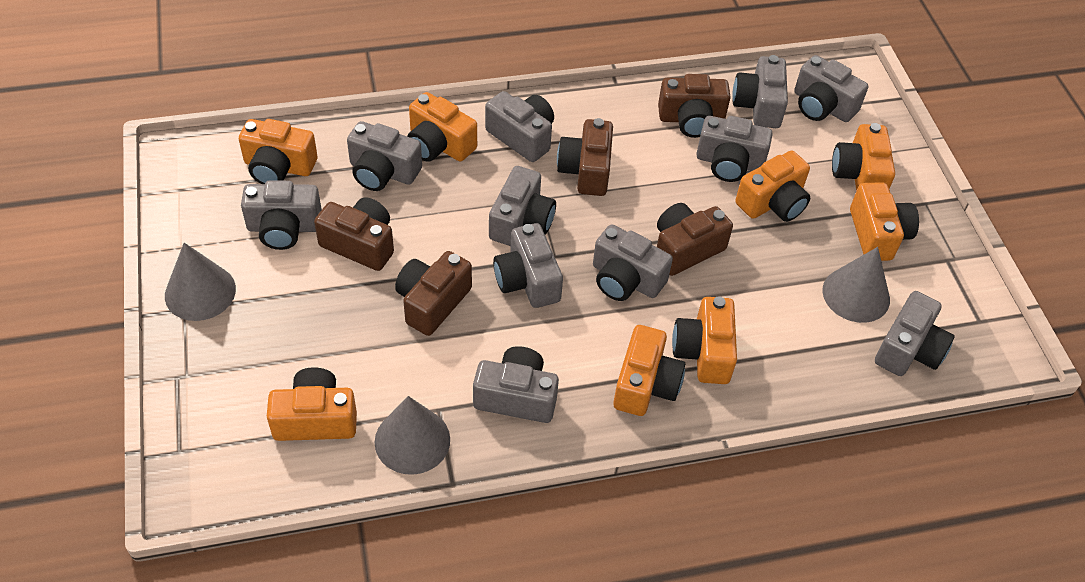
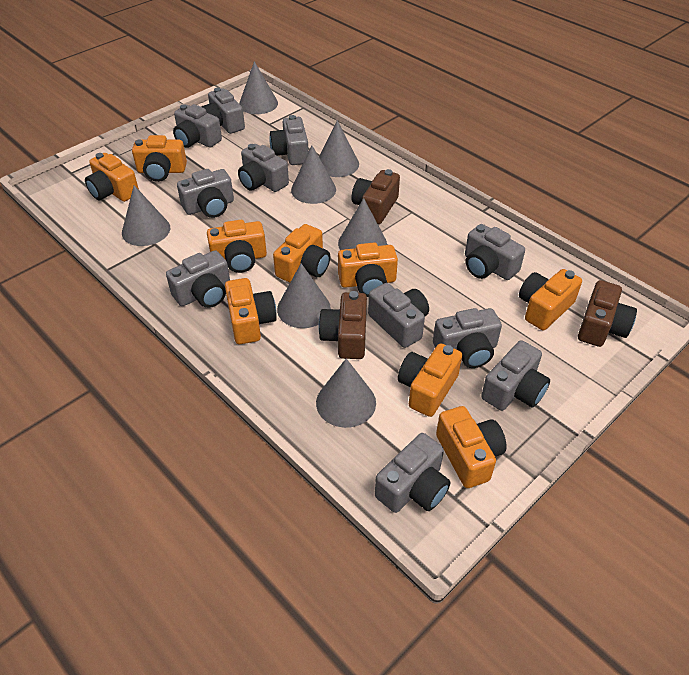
brown camera: [314,197,394,271] [395,251,472,336] [557,118,613,196] [657,203,733,276] [658,74,731,138] = 5 -> [319,291,367,359] [352,169,400,224] [578,280,637,347] = 3
grey cone: [165,243,236,321] [375,396,450,475] [822,247,890,323] = 3 -> [122,185,170,246] [239,61,278,114] [277,263,331,328] [291,146,336,204] [316,358,376,428] [319,120,359,177] [338,198,387,250] = 7
orange camera: [239,119,318,184] [267,367,357,441] [407,92,477,162] [613,325,685,416] [672,296,737,384] [735,151,810,222] [832,123,895,191] [850,182,919,261] = 8 -> [85,153,139,202] [132,135,187,182] [207,220,267,273] [225,278,277,344] [273,224,330,283] [338,243,398,297] [398,343,462,417] [436,406,507,488] [519,269,582,330] = 9

